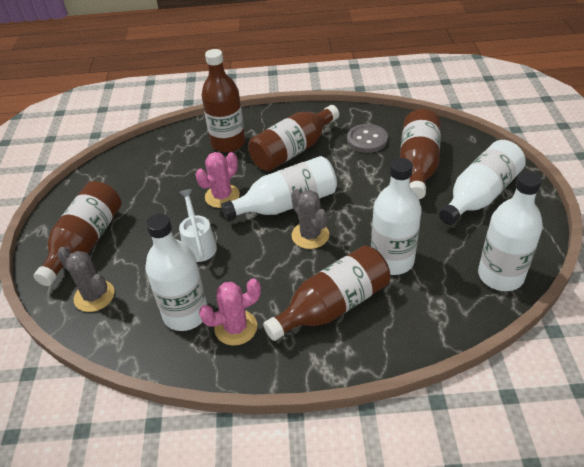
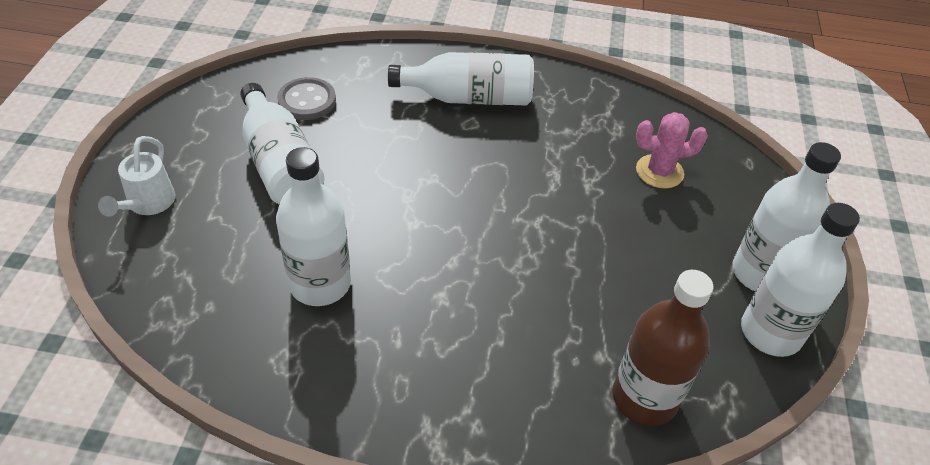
brown bottle: [33,181,122,286] [202,49,245,153] [248,105,339,171] [263,245,390,341] [400,109,441,199] = 5 -> [612,270,714,426] = 1
grey cactus: [57,247,115,312] [291,189,329,249] = 2 -> none = 0
pink cactus: [195,152,240,208] [199,278,261,346] = 2 -> [636,112,708,189] = 1

